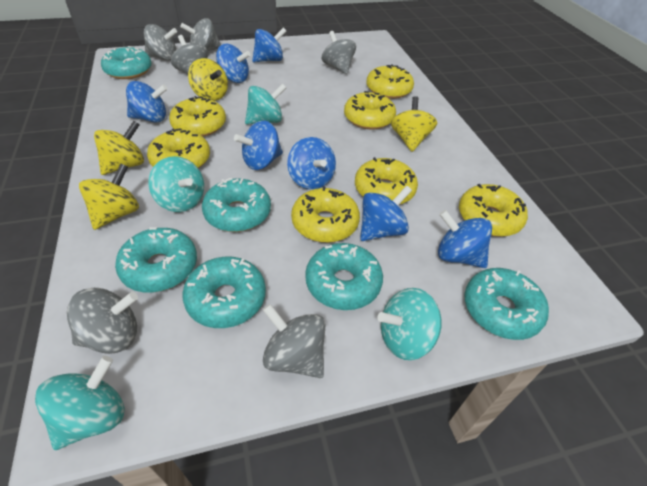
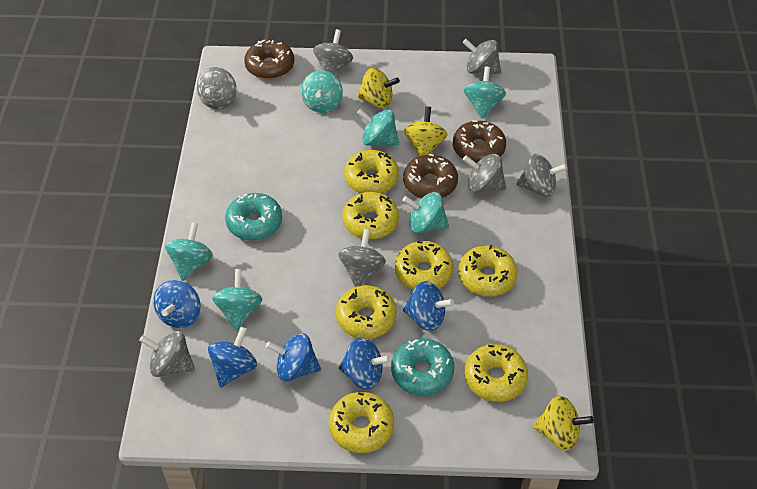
blue spinning top: [126,81,168,123] [216,44,251,83] [234,121,283,170] [252,27,286,62] [287,137,336,190] [360,185,412,241] [438,210,492,268] = 7 -> [153,280,200,328] [208,327,257,388] [266,333,321,381] [339,338,391,390] [403,281,454,331] = 5
brown donut: none = 0 -> [244,40,294,79] [403,154,458,198] [453,120,506,163] = 3
grey spinning top: [67,288,138,354] [144,24,177,61] [171,35,208,74] [181,18,221,51] [263,304,325,378] [322,31,356,74] = 6 -> [139,331,195,377] [197,67,237,110] [313,29,353,74] [338,229,386,287] [463,39,501,74] [463,154,506,193] [516,154,567,197] = 7
turquoise donut: [101,46,152,79] [115,227,197,292] [183,257,266,328] [202,178,271,232] [305,243,383,310] [464,268,549,340] = 6 -> [225,193,282,241] [391,338,454,396] = 2
turquoise spinning top: [35,356,124,450] [148,156,204,212] [245,84,286,125] [377,288,441,360] = 4 -> [165,222,213,281] [212,269,262,331] [301,70,343,113] [357,109,399,146] [402,192,449,234] [464,67,506,119] = 6
yellow spinning top: [79,164,139,230] [94,121,144,175] [188,58,228,101] [391,96,437,152] = 4 -> [357,68,400,108] [404,106,448,156] [533,396,594,451] = 3

